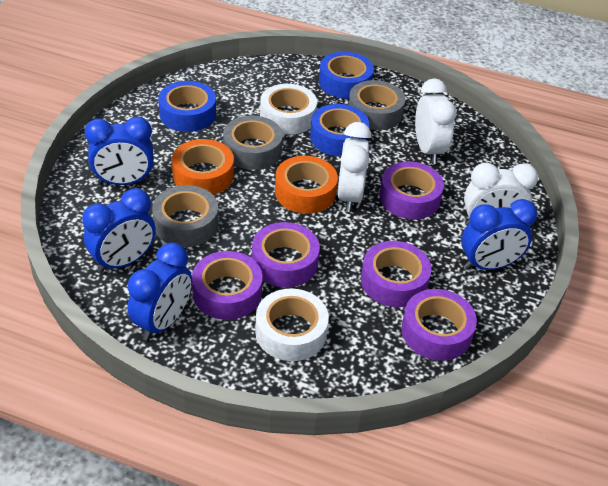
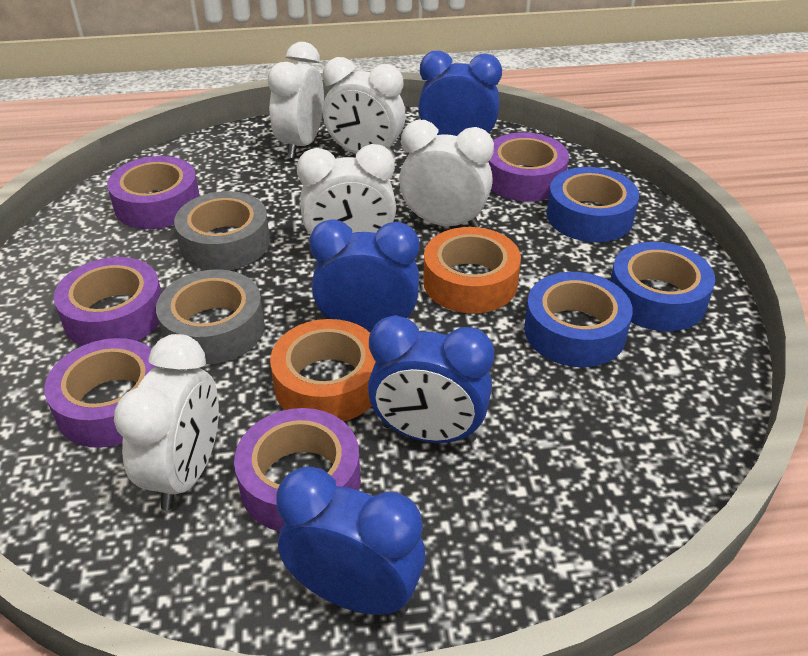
grey tape: [152,185,218,247] [223,116,283,170] [348,80,405,130] = 3 -> [156,269,265,364] [174,191,270,270] = 2
white clock: [337,122,371,212] [415,79,457,164] [464,163,538,226] = 3 -> [114,334,219,510] [268,42,324,158] [297,144,396,235] [323,57,406,158] [399,120,494,227] = 5
white tape: [255,288,329,361] [260,84,317,134] = 2 -> none = 0

